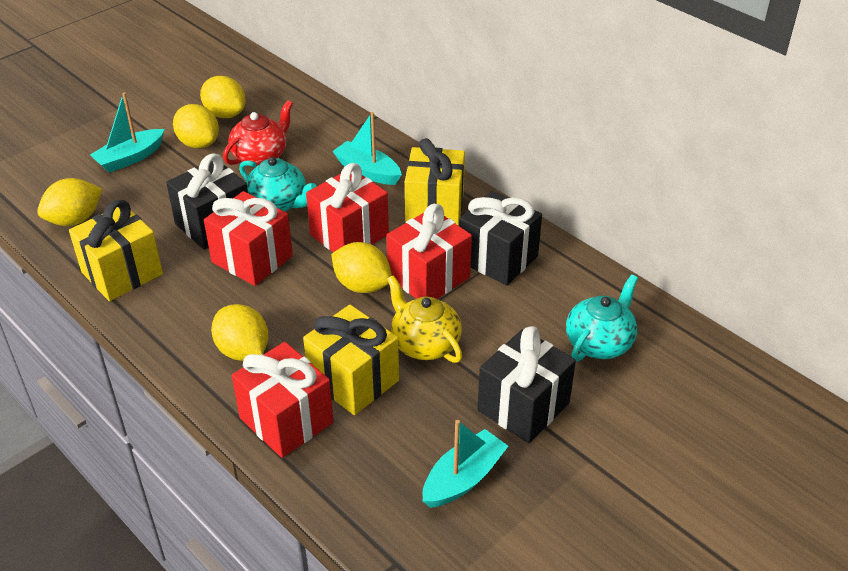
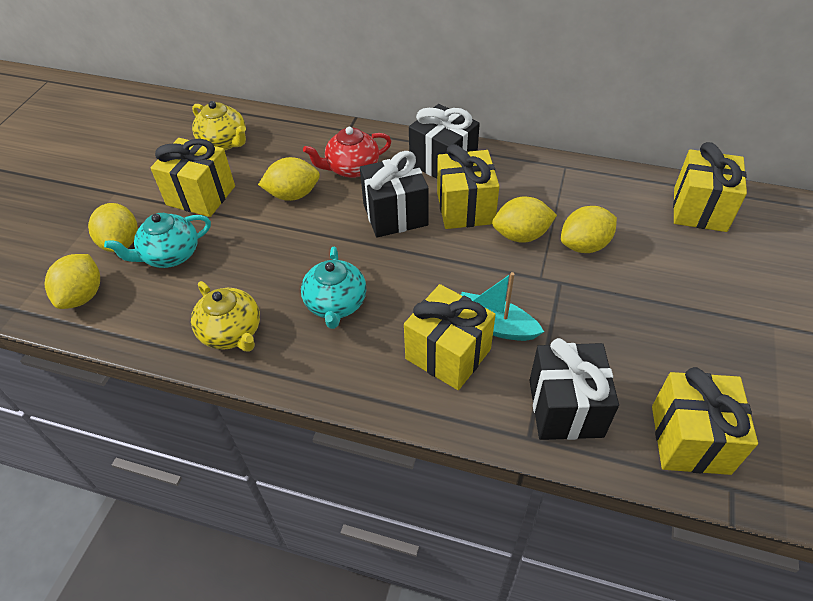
red gift: [204,191,293,286] [232,342,334,458] [306,163,389,252] [386,204,472,299] = 4 -> none = 0
turquoise boat: [90,92,164,173] [332,112,402,185] [423,420,508,508] = 3 -> [461,272,544,341] = 1
yellow gift: [69,200,163,301] [303,304,399,415] [405,138,465,226] = 3 -> [150,138,235,217] [404,284,496,390] [437,144,499,229] [652,367,758,475] [673,142,747,232] = 5
yellow teapot: [387,275,462,363] = 1 -> [191,281,260,352] [192,101,246,150] = 2

